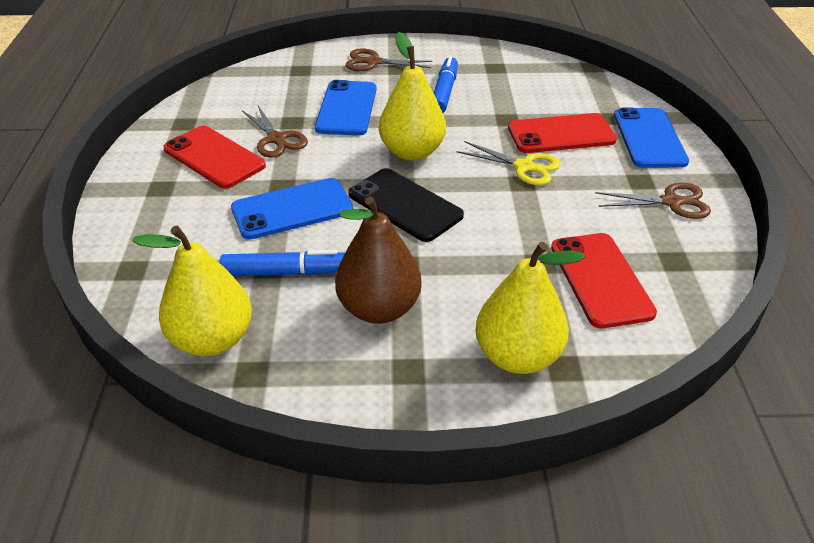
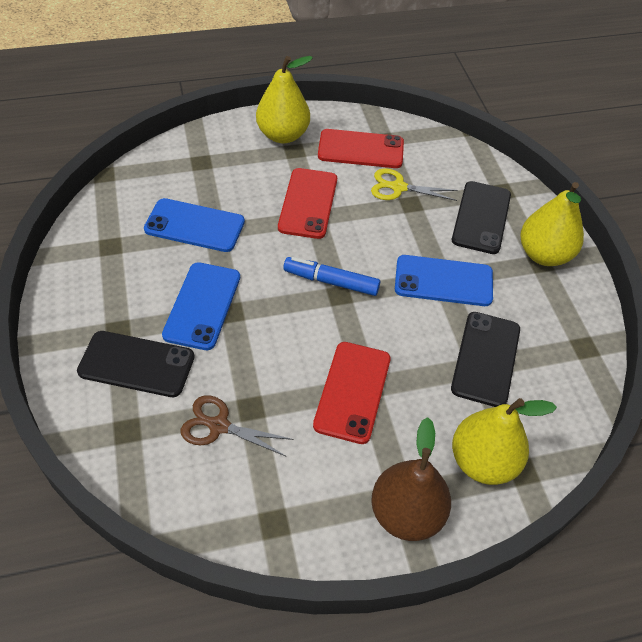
black phone: [348,168,464,242] = 1 -> [77,331,195,397] [451,312,520,407] [452,181,511,254] = 3
blue marker: [220,250,345,276] [434,55,458,113] = 2 -> [283,257,380,296] = 1
brown scissors: [242,106,308,158] [345,48,432,71] [595,183,711,219] = 3 -> [181,395,293,456] = 1

